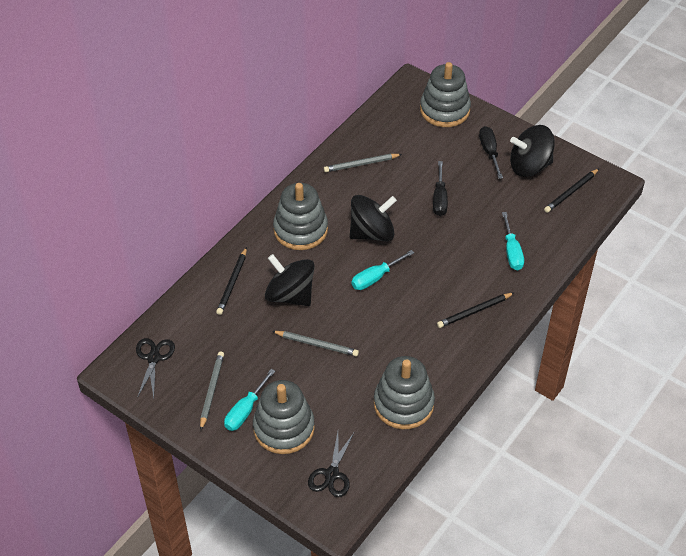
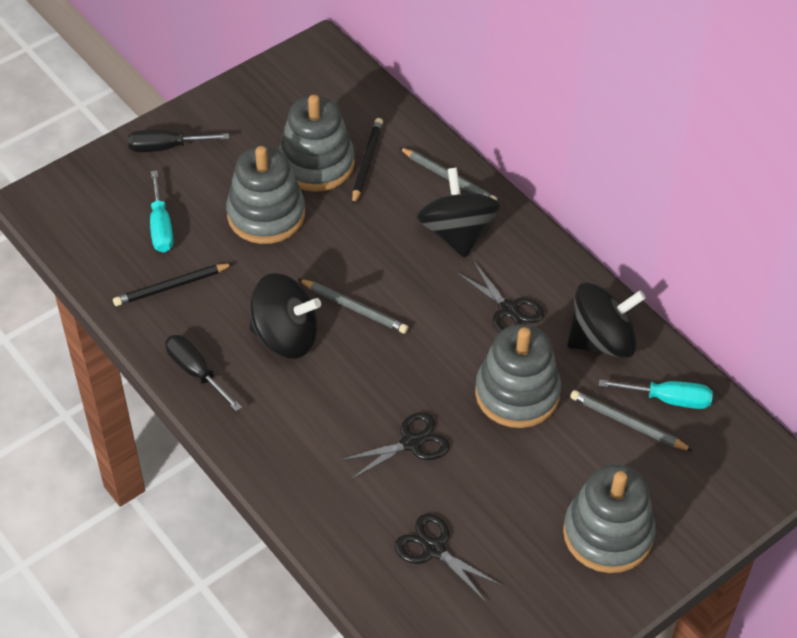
black pencil: [216,247,247,315] [437,293,514,328] [544,168,599,213] = 3 -> [113,263,234,306] [352,118,383,205] = 2
black scissors: [136,338,175,398] [308,431,355,497] = 2 -> [341,412,449,479] [394,514,501,602] [456,261,544,333] = 3
turquoise screwdriver: [224,369,275,431] [351,250,414,290] [502,212,524,270] = 3 -> [150,171,173,252] [599,379,713,409] = 2

